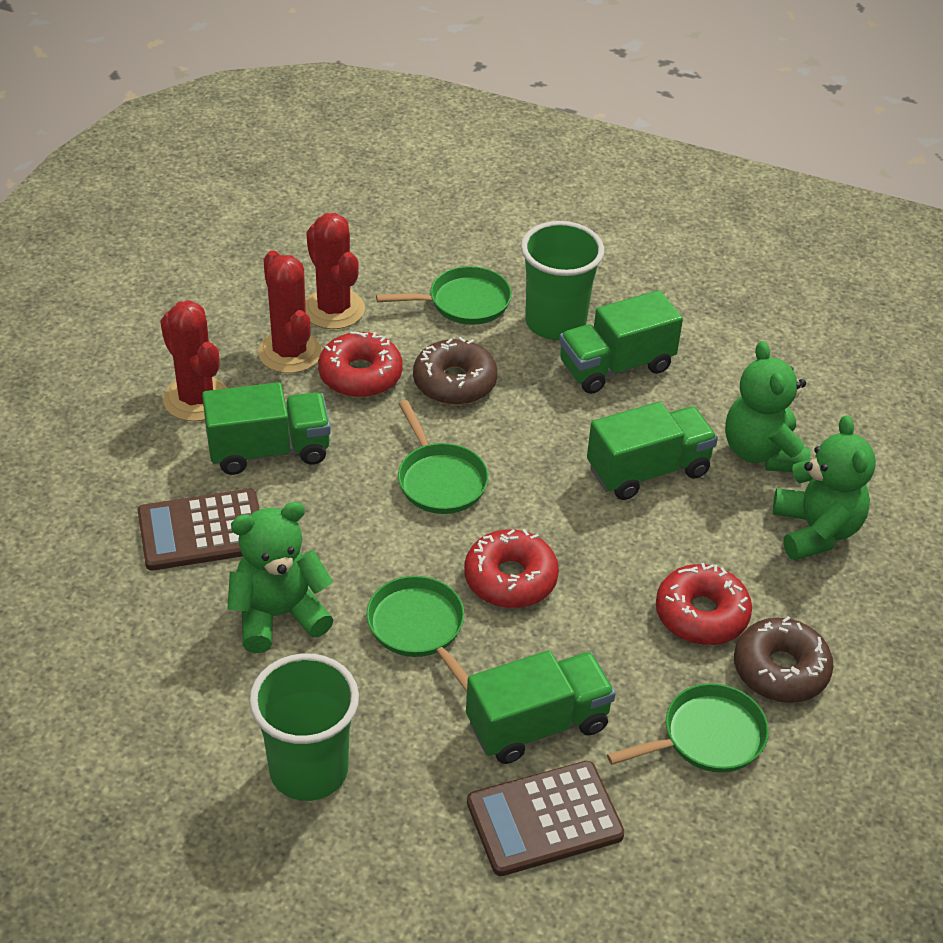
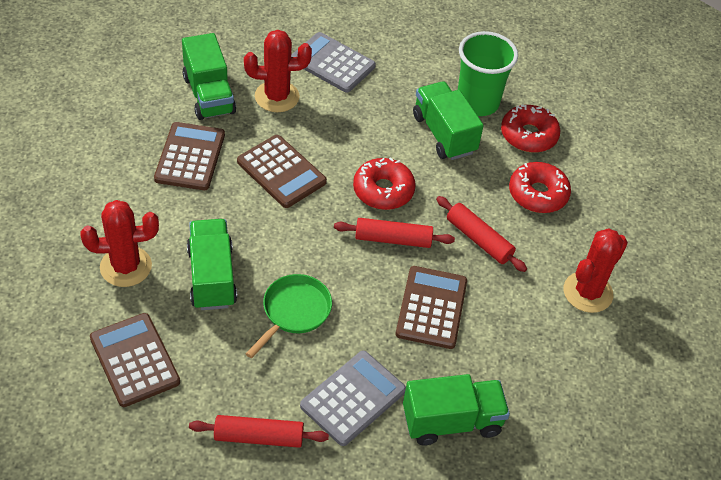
brown calculator: [138,489,260,571] [467,761,625,876] = 2 -> [90,313,180,407] [154,122,225,190] [237,135,327,208] [396,266,467,349] = 4
brown donut: [413,337,497,405] [734,616,833,703] = 2 -> none = 0
green cup: [249,654,359,801] [521,221,604,340] = 2 -> [458,31,518,116] = 1
green pan: [366,576,469,692] [376,266,512,325] [398,400,489,514] [607,683,769,773] = 4 -> [245,274,332,358] = 1
green teddy bear: [227,502,334,653] [725,341,811,472] [773,415,876,560] = 3 -> none = 0
grey calculator: none = 0 -> [291,32,376,93] [300,351,406,446] = 2
red rolling pin: none = 0 -> [189,415,329,448] [334,218,455,248] [436,196,527,272] = 3

